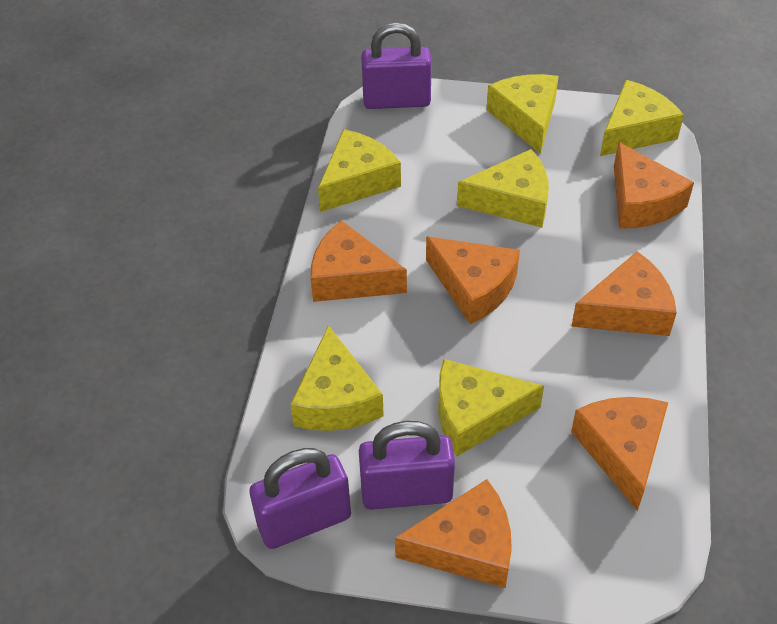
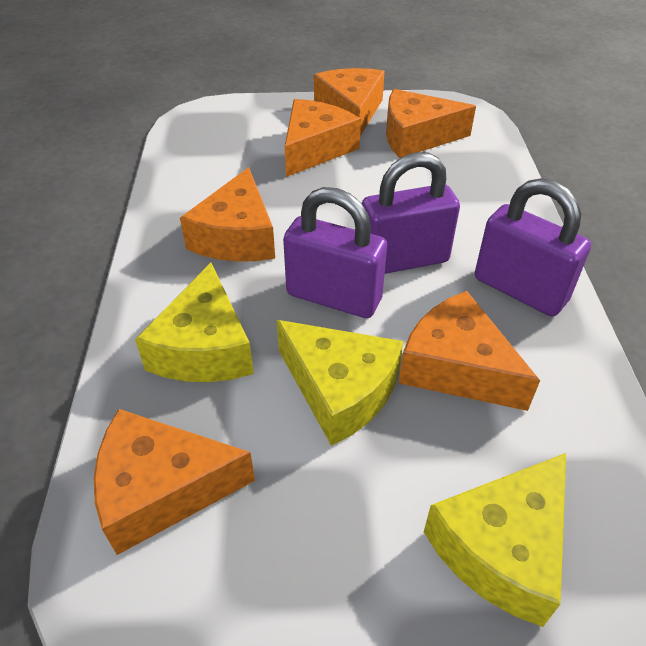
yellow cheese: [290,325,384,431] [318,129,401,212] [438,359,544,456] [457,149,548,228] [486,74,559,154] [600,80,684,156] = 6 -> [135,263,254,382] [277,320,403,446] [424,453,566,627] = 3

